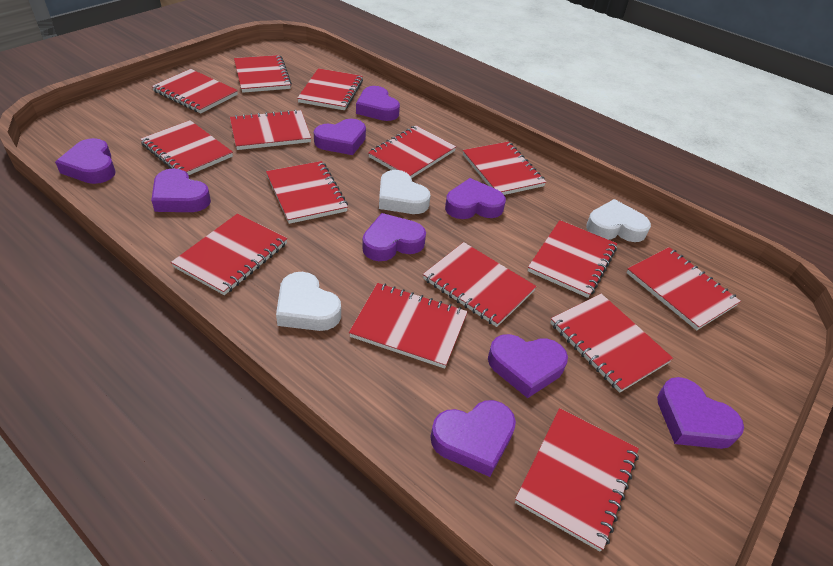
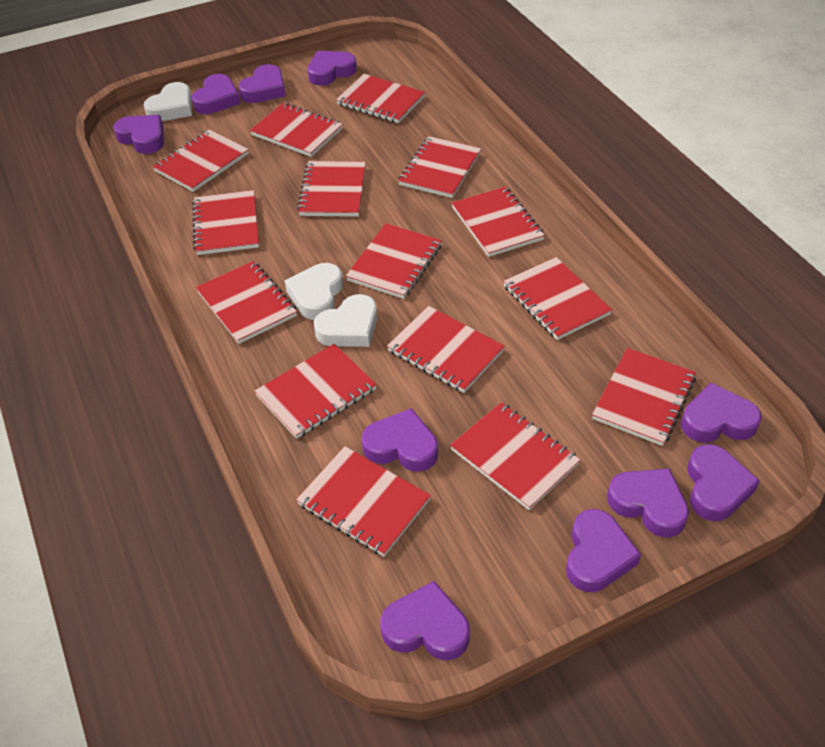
purple heart: [55,138,116,184] [151,168,211,212] [314,119,366,155] [356,86,400,121] [362,213,426,261] [430,400,516,477] [445,178,506,219] [488,334,568,398] [657,377,744,449] = 9 -> [113,115,164,154] [192,74,240,114] [239,64,286,103] [308,51,357,86] [362,408,438,472] [380,581,470,660] [566,509,641,592] [607,469,689,537] [681,383,762,443] [687,444,760,521] = 10

